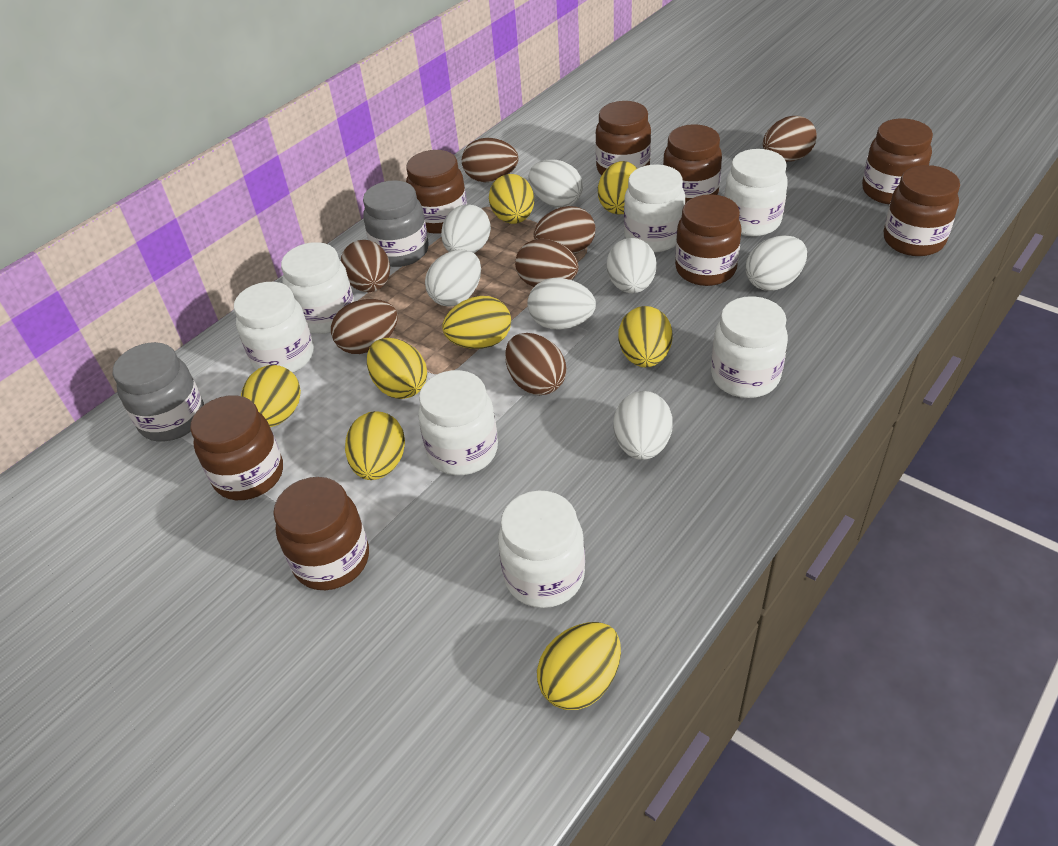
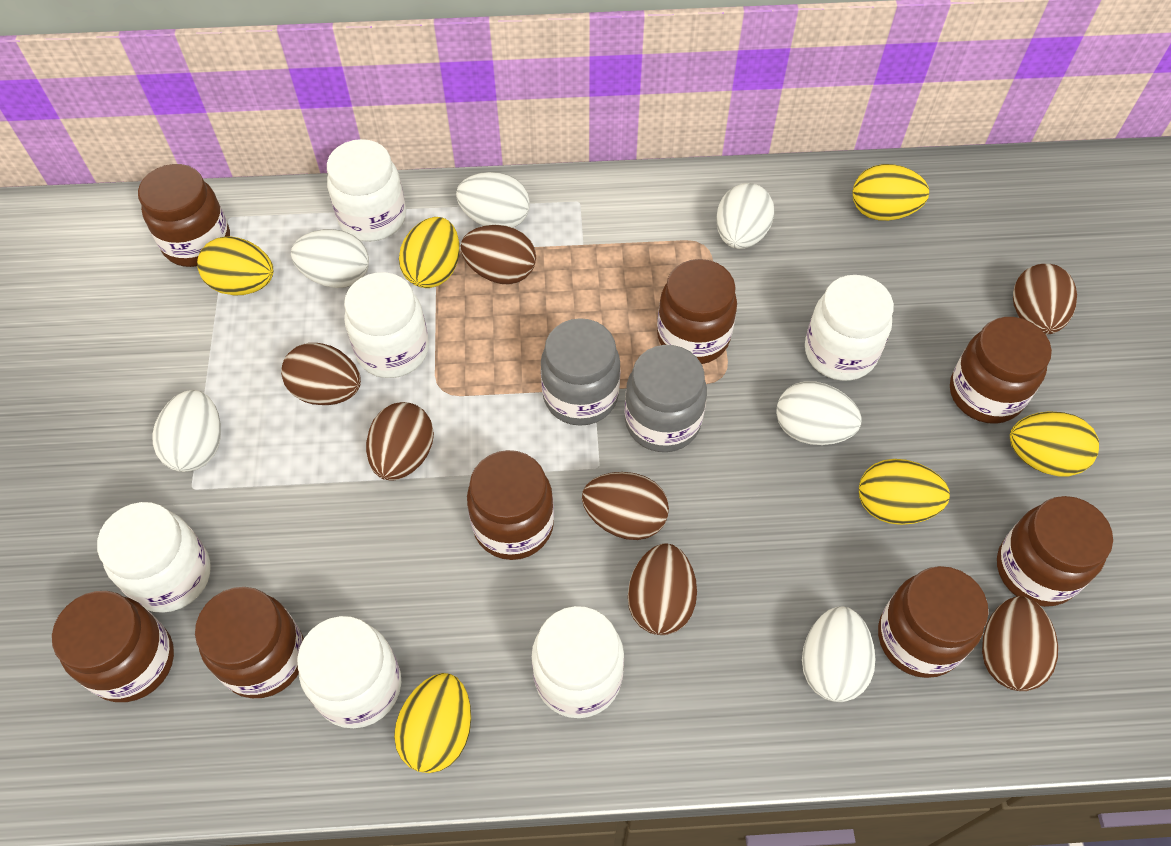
white egg: [425,250,481,306] [441,205,491,253] [527,278,596,330] [528,160,583,208] [607,238,657,293] [613,391,673,460] [746,235,807,291] = 7 -> [152,390,221,472] [291,229,369,288] [456,172,530,228] [716,183,774,249] [776,381,862,445] [802,606,875,702] = 6
white jar: [234,282,314,373] [281,242,354,334] [418,370,498,475] [498,491,585,608] [624,164,685,252] [711,296,788,398] [724,149,788,236] = 7 -> [97,502,210,613] [297,616,401,728] [327,139,406,242] [344,272,429,378] [532,606,624,718] [805,275,894,381] = 6
yellow egg: [241,365,301,427] [345,411,405,480] [367,338,427,399] [442,296,511,349] [489,174,534,224] [537,622,621,710] [598,161,637,214] [619,306,673,367] = 8 -> [197,236,273,295] [394,673,471,773] [399,217,460,288] [852,164,929,221] [859,459,950,525] [1010,411,1099,476] = 6

